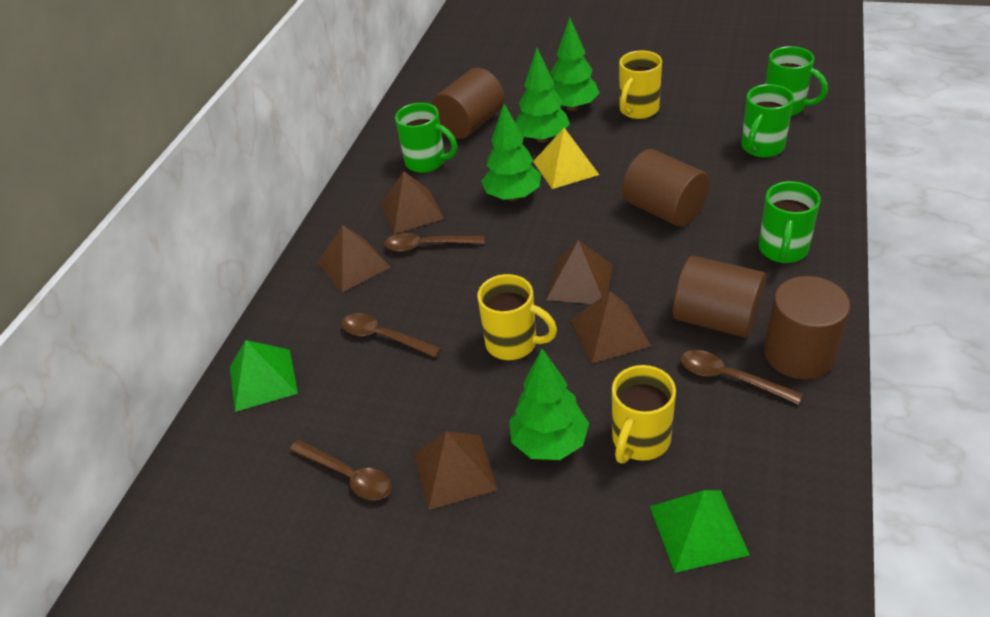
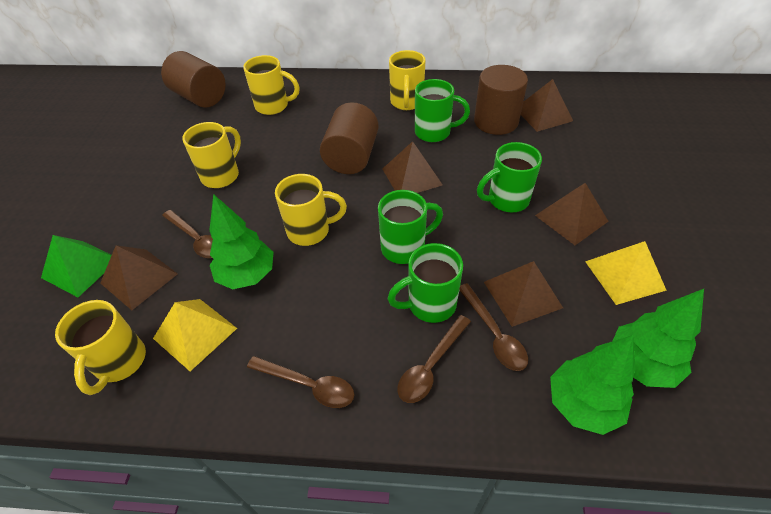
brown cylinder: [432,68,504,139] [622,149,710,227] [673,256,766,338] [764,276,850,380] = 4 -> [161,51,226,108] [320,102,379,174] [474,65,528,135] = 3
green pyramid: [230,340,298,412] [650,490,750,573] = 2 -> [41,235,112,297] = 1
green tree: [481,104,541,201] [509,348,589,460] [515,48,570,143] [551,18,599,111] = 4 -> [209,194,274,289] [550,335,635,435] [613,289,704,388] = 3
yellow mug: [477,274,557,360] [612,365,676,463] [619,51,662,119] = 3 -> [55,300,146,395] [182,122,241,188] [243,55,300,115] [275,174,347,246] [389,50,426,110] = 5
yellow pyramid: [533,128,599,189] = 1 -> [153,299,237,371] [585,241,667,305] = 2

